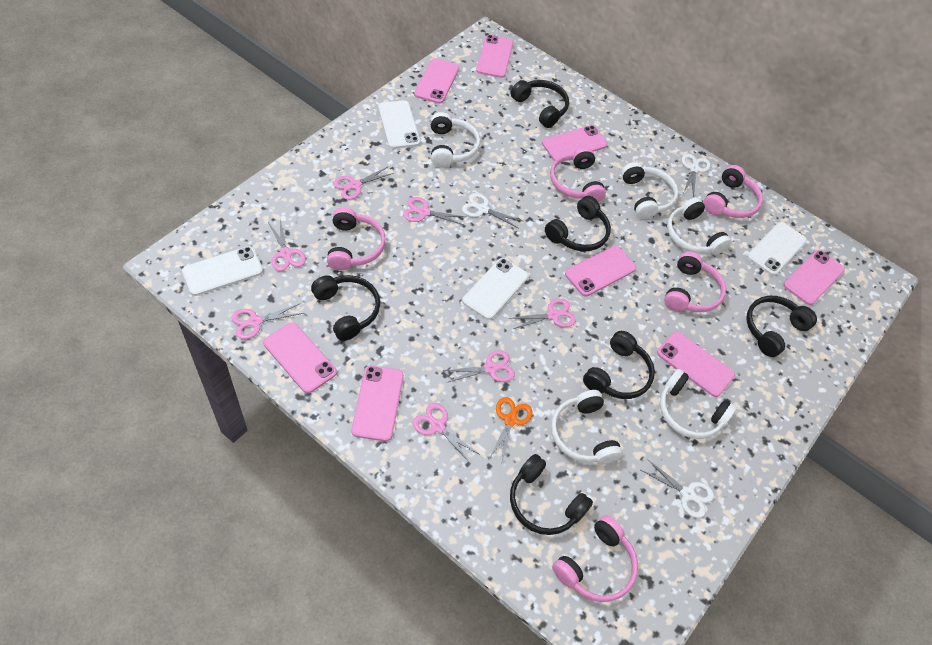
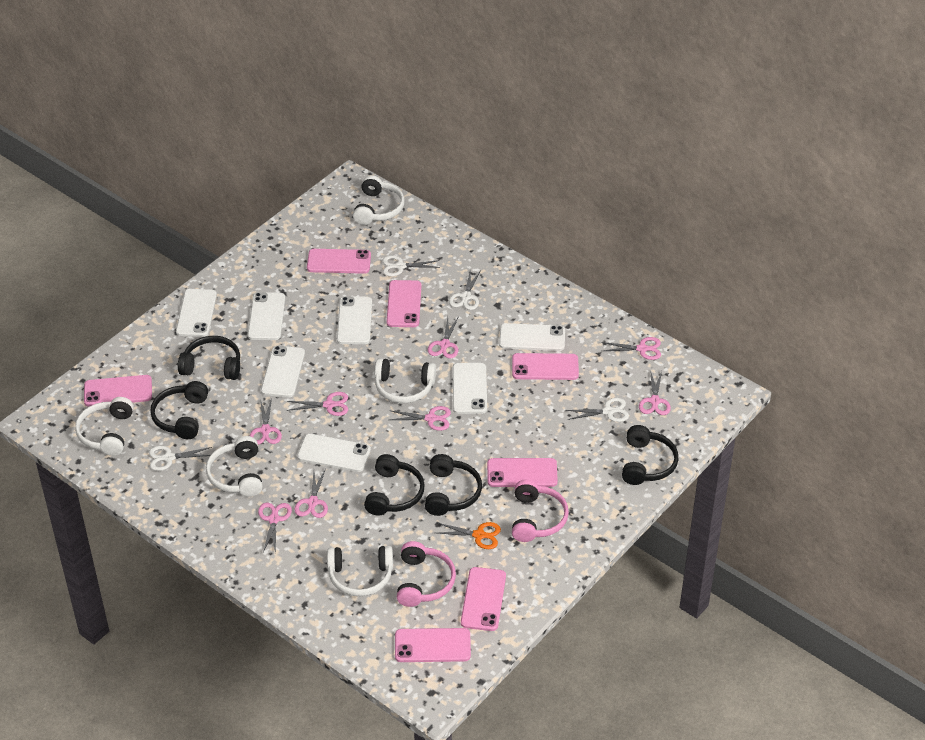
black headphones: [311,275,380,341] [510,454,593,535] [511,80,569,128] [545,196,611,251] [583,331,655,399] [746,296,817,357] = 6 -> [150,381,208,439] [178,336,240,380] [364,454,425,515] [425,454,482,516] [622,425,679,485] = 5
pink headphones: [327,207,386,270] [550,147,606,202] [552,515,638,602] [664,251,726,312] [703,165,763,218] = 5 -> [397,541,456,607] [512,479,569,542] = 2
pink phone: [263,322,337,393] [351,365,404,441] [414,58,459,104] [476,35,513,78] [542,125,608,161] [565,246,637,297] [657,331,735,397] [783,250,845,305] = 8 -> [84,375,152,406] [307,249,371,274] [387,280,421,327] [395,628,471,662] [461,567,506,631] [487,458,558,487] [512,353,579,380] = 7
pink scissors: [231,304,304,339] [268,220,306,271] [333,166,394,200] [403,197,465,225] [413,403,480,464] [443,350,515,383] [511,298,576,329] = 7 -> [250,398,282,445] [258,503,292,555] [287,392,348,416] [294,468,328,518] [389,406,451,431] [428,316,459,359] [601,337,661,360] [639,370,671,415] = 8
white phone: [182,246,263,296] [378,100,420,149] [462,258,529,320] [747,222,807,276] = 4 -> [176,289,217,337] [248,292,285,340] [261,346,305,397] [297,434,371,472] [337,297,372,344] [453,363,487,414] [499,323,565,351] = 7
white scissors: [462,193,522,229] [641,459,714,518] [682,154,711,197] = 3 -> [149,446,212,471] [382,255,440,276] [449,268,481,310] [566,398,629,422] = 4

